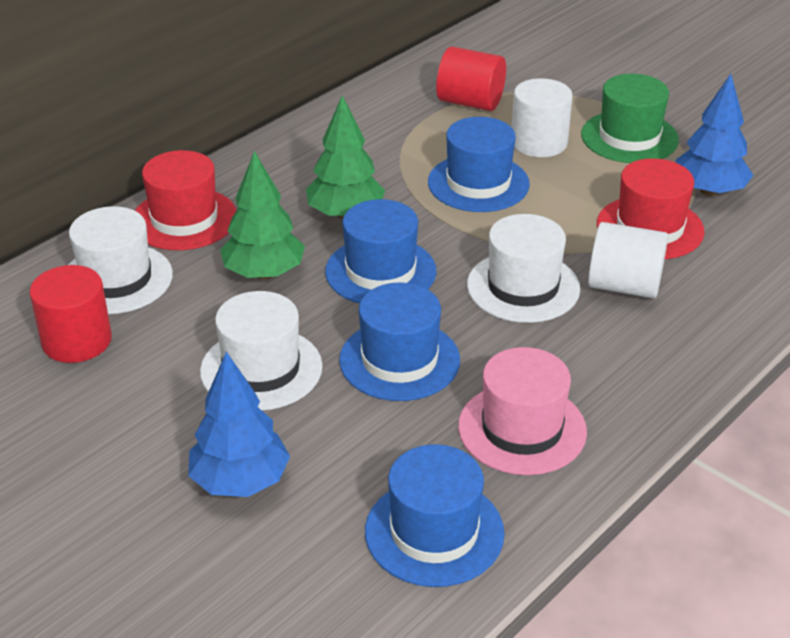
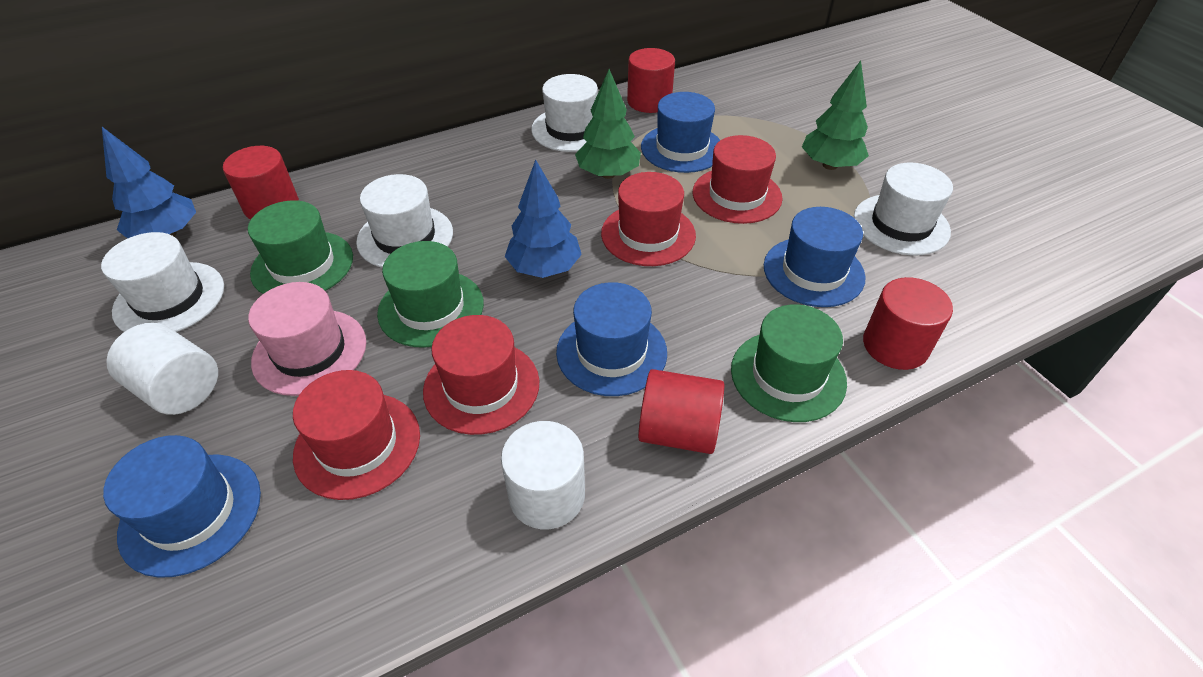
green hat: [581,74,679,163] = 1 -> [248,200,353,294] [377,241,484,348] [731,304,847,422] = 3
red cylinder: [29,265,112,363] [436,47,506,111] = 2 -> [223,146,299,220] [627,48,675,113] [638,369,724,454] [863,277,953,370] = 4
red hat: [135,150,237,250] [597,158,705,259] = 2 -> [293,370,420,500] [423,315,540,435] [601,172,696,266] [693,135,783,224] = 4
white hat: [68,206,173,314] [200,291,323,411] [467,214,580,323] = 3 -> [101,232,224,332] [356,174,453,268] [531,74,598,152] [854,163,953,256] = 4

